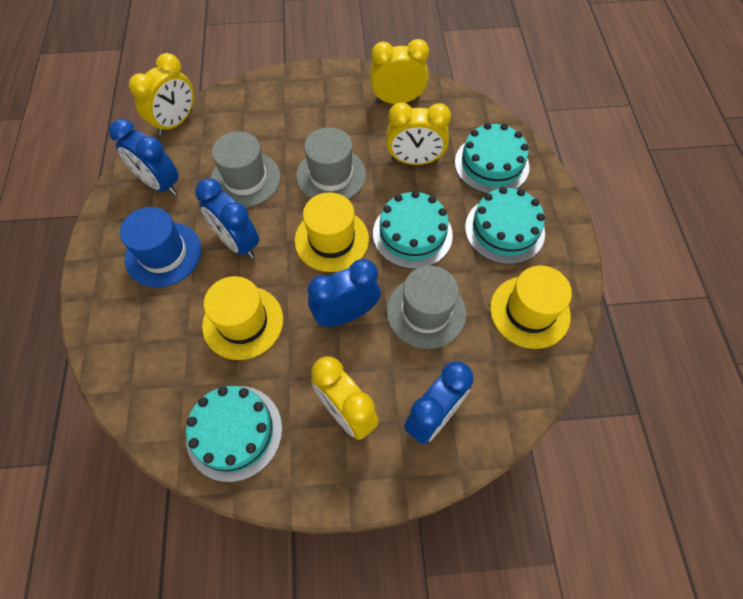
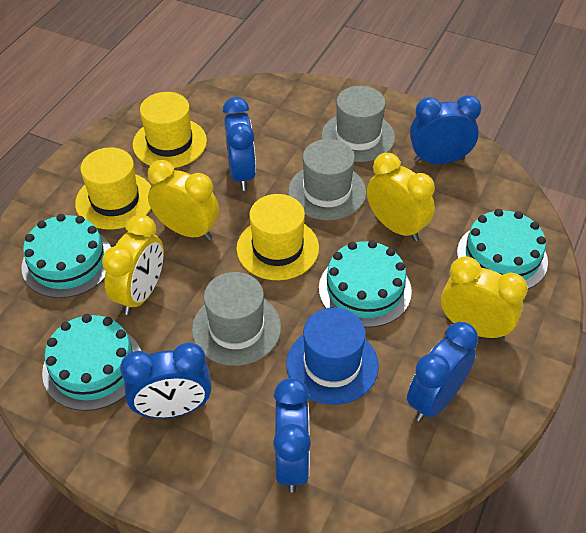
blue clock: [109,119,179,195] [195,178,259,259] [308,259,381,327] [404,361,474,445] = 4 -> [120,343,212,418] [223,97,256,191] [273,378,311,493] [407,322,478,422] [410,95,481,164] = 5

